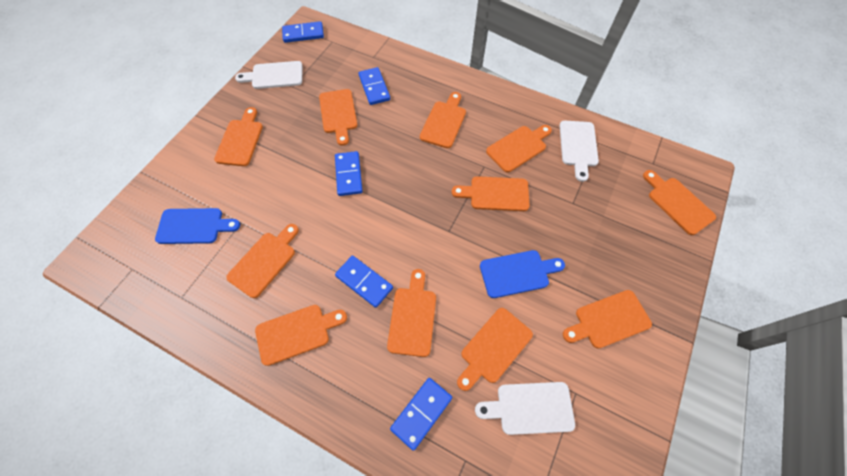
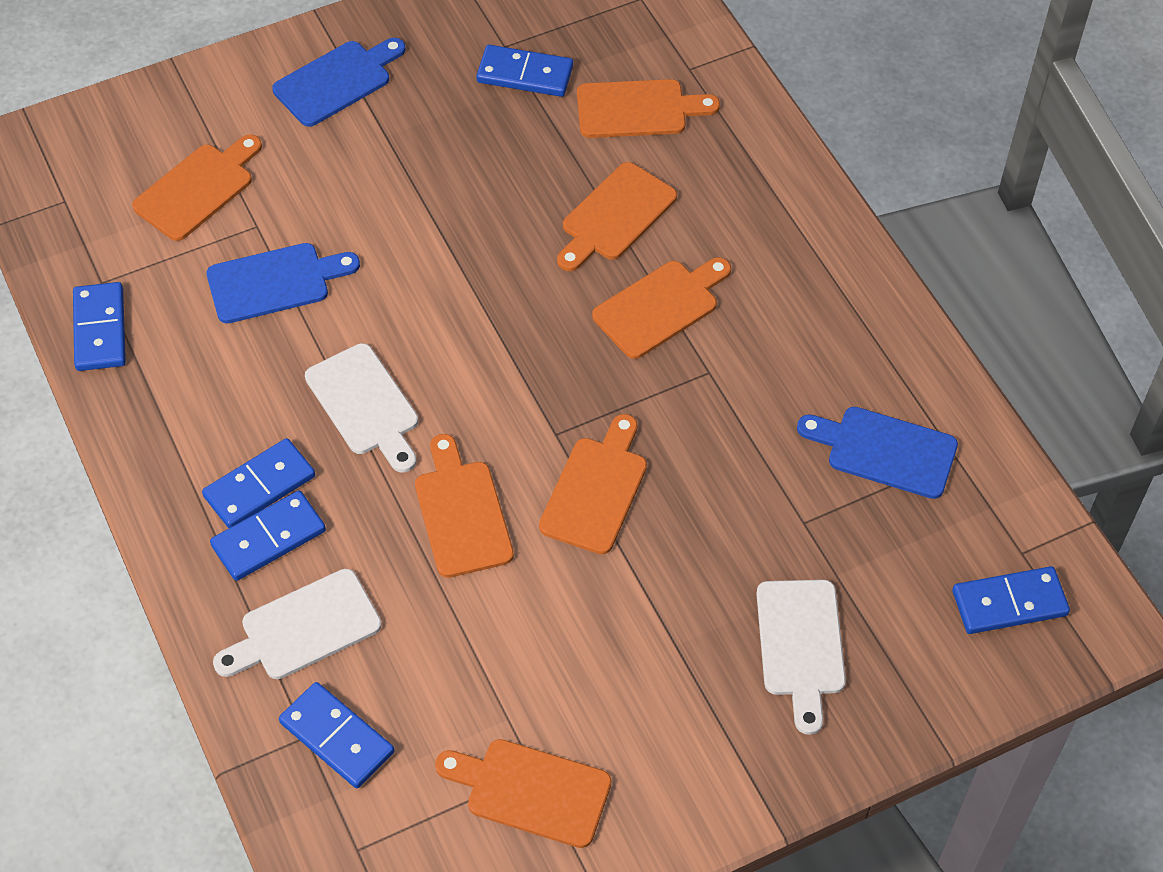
blue cutting board: [155,208,240,244] [480,250,565,298] = 2 -> [206,243,360,324] [272,38,406,127] [797,407,958,499] = 3
blue domino: [282,21,324,43] [335,151,362,196] [335,255,393,308] [359,67,390,105] [390,378,452,451] = 5 -> [73,282,126,371] [202,438,315,528] [210,490,326,581] [279,682,394,788] [476,45,573,97] [952,566,1070,634] = 6
orange cutting board: [214,107,263,166] [226,224,299,298] [255,305,347,366] [319,89,357,146] [387,269,436,357] [420,92,466,148] [452,176,530,211] [457,308,533,391] [486,125,552,173] [563,290,652,349] [643,170,716,235] = 11 -> [132,134,262,241] [415,434,514,578] [435,739,612,848] [539,414,647,554] [557,162,677,271] [577,79,720,138] [592,257,731,359] = 7

